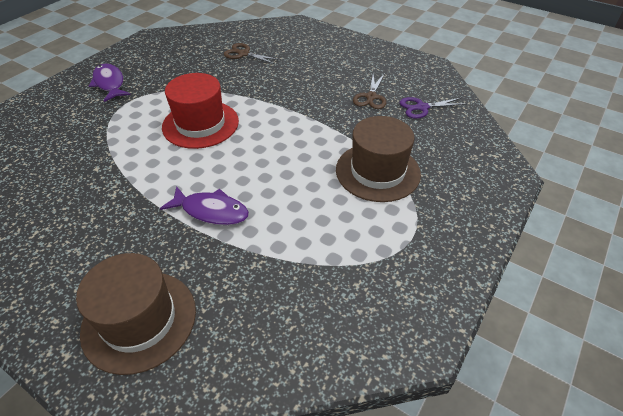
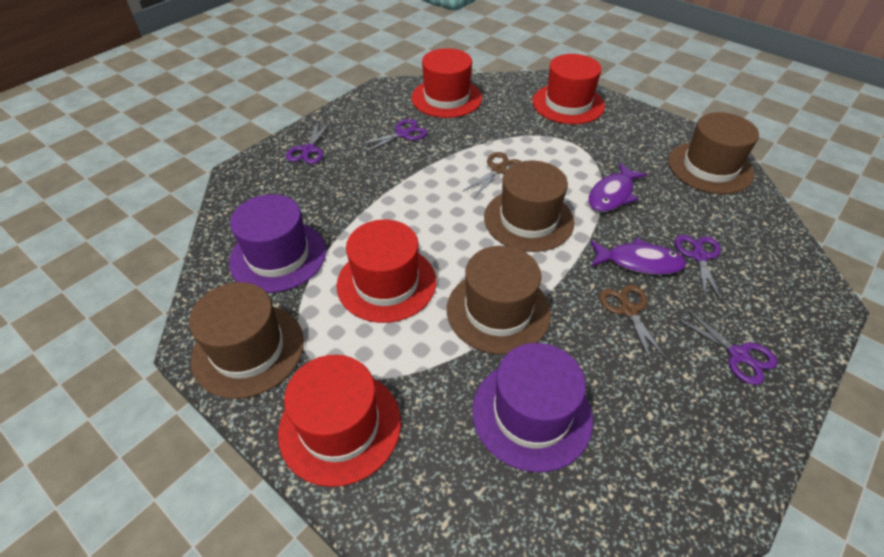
brown hat: [76,253,196,375] [336,116,421,202] = 2 -> [189,282,304,399] [447,246,551,354] [484,161,574,252] [668,112,759,194] = 4
purple hat: none = 0 -> [229,194,326,293] [472,343,593,472] = 2
purple scissors: [400,97,466,119] = 1 -> [286,121,331,164] [359,119,427,153] [674,307,777,385] [675,235,723,303] = 4
red hat: [162,73,239,149] = 1 -> [278,355,401,487] [337,220,436,323] [411,48,482,118] [532,54,605,124] = 4

